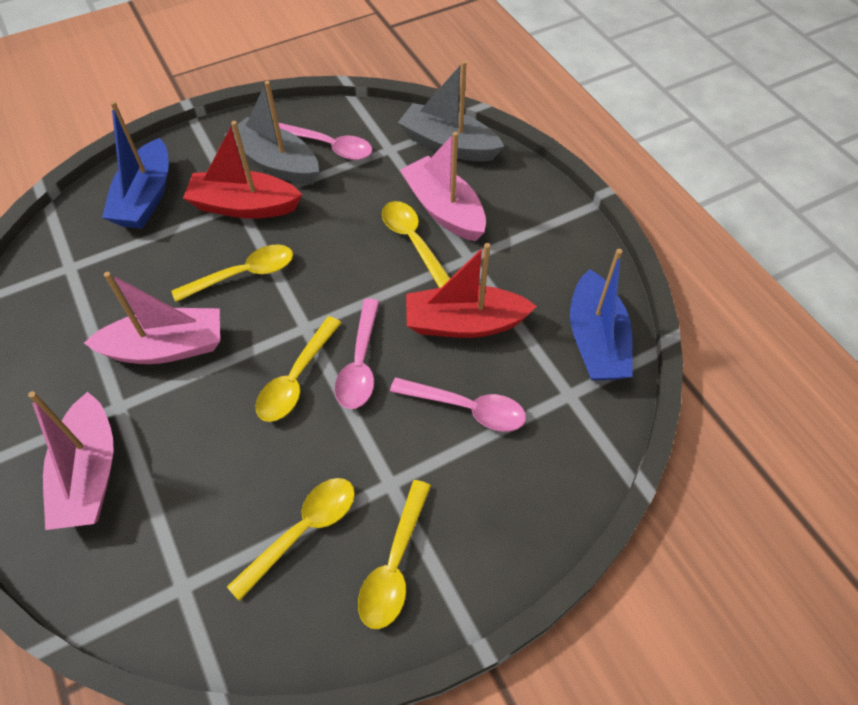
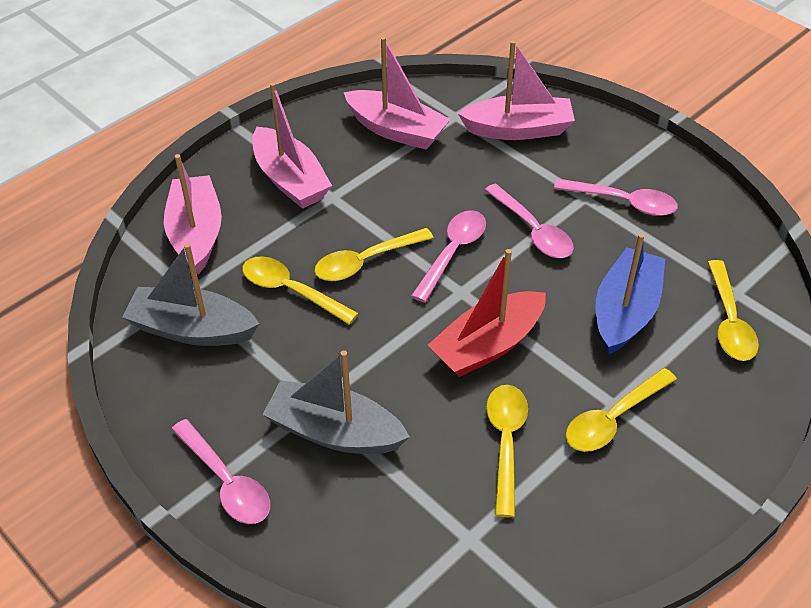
blue boat: [102,101,169,229] [570,249,633,381] = 2 -> [596,233,665,355] = 1
pink boat: [28,391,114,530] [84,272,220,364] [400,132,486,241] = 3 -> [164,154,222,274] [252,82,332,209] [344,37,450,150] [458,40,575,140] = 4
pink spoon: [279,123,373,160] [334,299,380,409] [390,377,526,432] = 3 -> [171,419,270,524] [411,210,486,303] [485,183,574,258] [554,179,678,216] = 4
red boat: [183,121,303,219] [406,243,537,338] = 2 -> [428,249,546,377] = 1

